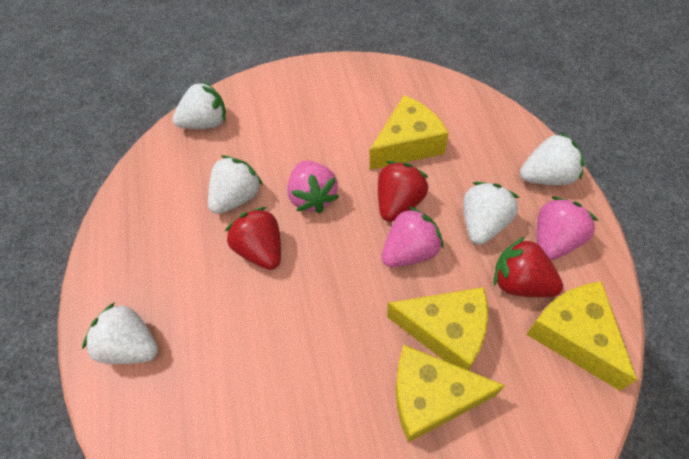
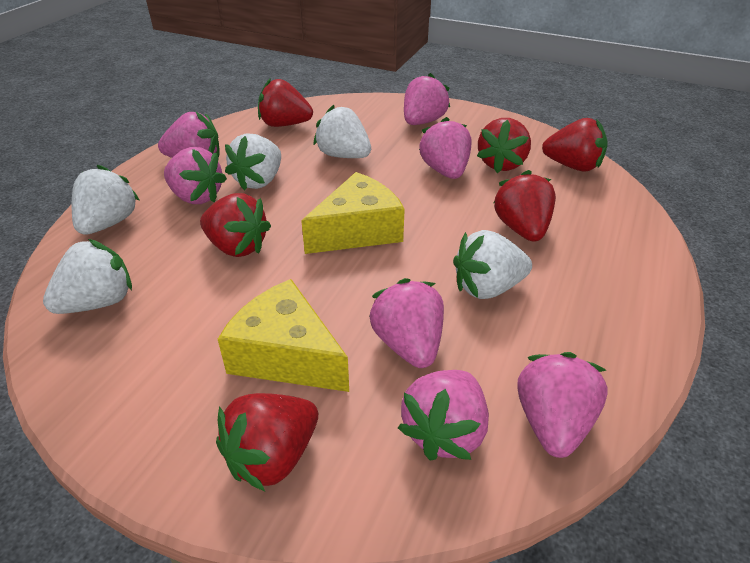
pink strawberry: [287,161,339,213] [381,206,444,267] [536,197,598,260] = 3 -> [158,112,220,158] [164,147,227,204] [370,278,444,368] [398,370,489,461] [404,73,450,125] [419,117,472,179] [517,352,608,458] = 7
red strawberry: [224,207,281,270] [378,161,428,222] [494,237,563,297] = 3 -> [200,193,271,257] [216,393,318,492] [258,78,313,127] [477,118,531,173] [493,170,556,242] [542,118,608,172] = 6
yellow cheese: [370,95,449,170] [387,287,488,370] [396,345,505,443] [526,281,637,391] = 4 -> [218,279,349,392] [301,172,405,254] = 2

